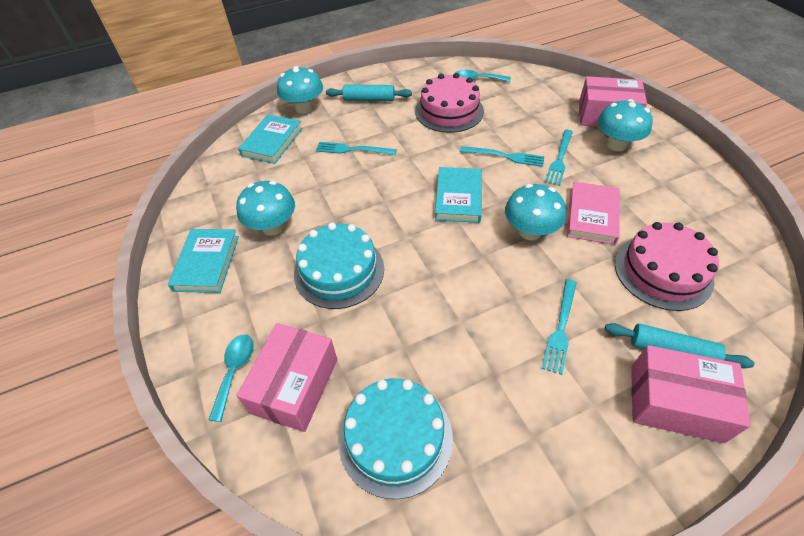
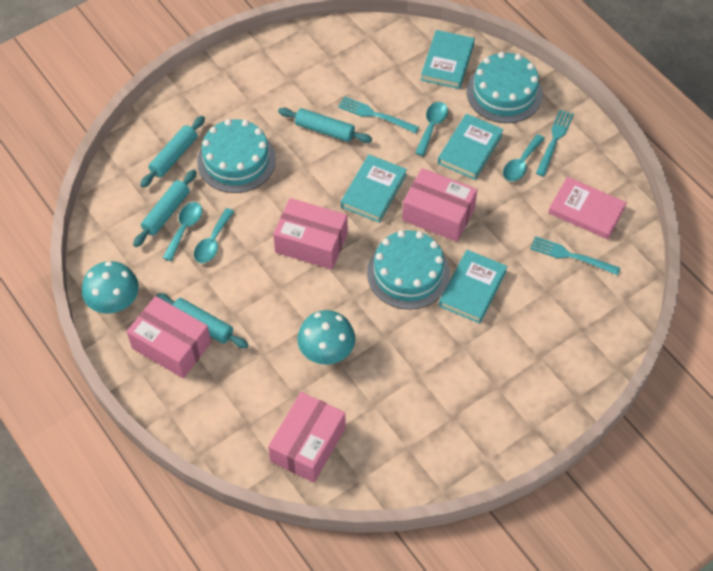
pink box: [236,323,338,432] [579,76,647,127] [631,345,751,443] = 3 -> [127,296,211,378] [268,392,346,483] [273,198,348,269] [402,168,477,242] = 4
pink cake: [415,73,484,133] [615,222,719,311] = 2 -> none = 0
turquoise book: [168,229,239,293] [238,114,302,164] [435,167,482,223] = 3 -> [341,154,407,223] [421,30,475,89] [438,114,504,180] [439,250,508,324] = 4
turquoise cake: [294,222,384,309] [338,378,453,499] = 2 -> [197,119,276,193] [367,230,450,310] [467,52,543,123] = 3
turquoise fork: [316,142,397,155] [460,146,544,167] [542,279,577,375] [545,130,573,186] = 4 -> [338,96,419,133] [530,236,620,275] [536,109,574,176] = 3
turquoise mushroom: [236,181,295,235] [277,66,323,114] [505,184,566,240] [598,99,653,151] = 4 -> [82,261,139,314] [297,310,355,365] = 2
turquoise rolling pin: [326,84,412,101] [605,323,754,368] = 2 -> [133,170,197,247] [140,116,205,188] [156,293,249,349] [278,107,372,143] = 4
turquoise spoon: [209,334,254,422] [455,70,511,82] = 2 -> [163,202,202,261] [194,208,235,263] [415,102,448,156] [503,134,545,181] = 4

